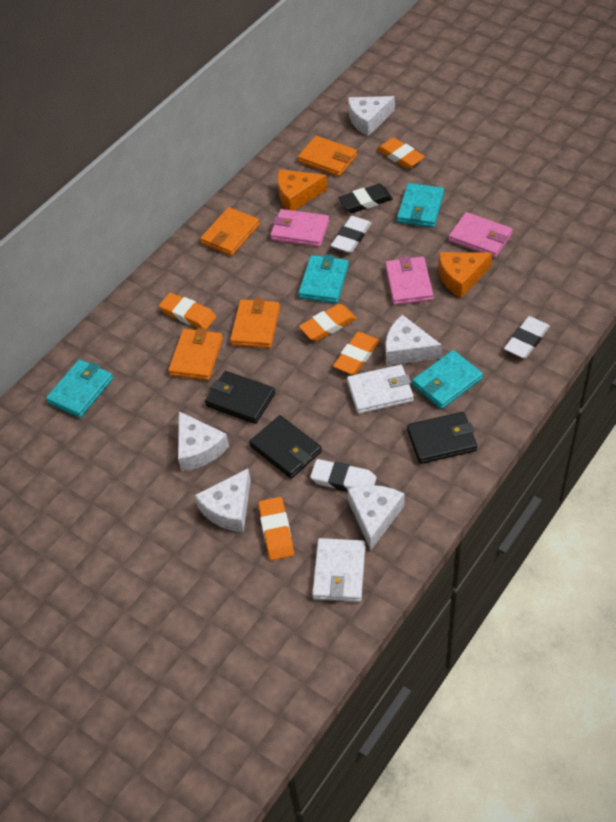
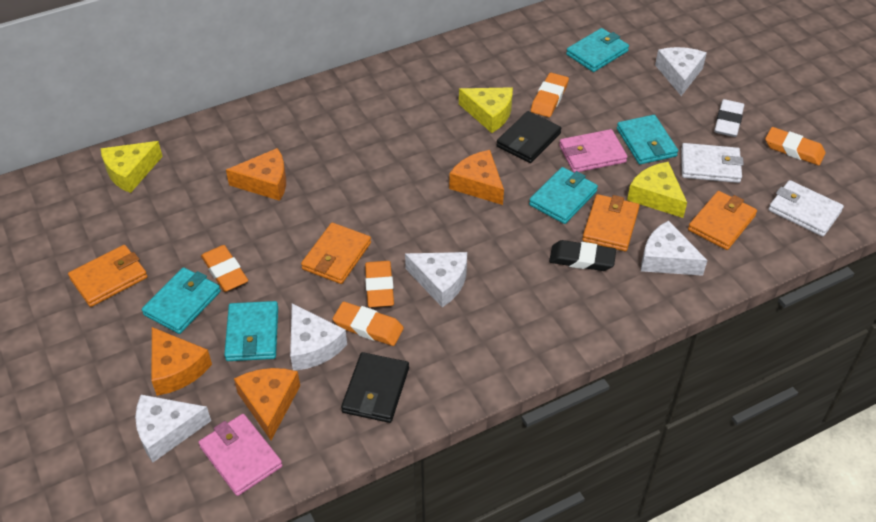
black wallet: [205,371,275,424] [249,415,322,478] [407,412,477,464] = 3 -> [341,352,409,423] [497,111,562,163] = 2
orange cheese: [277,169,327,211] [438,252,492,298] = 2 -> [151,327,212,396] [226,148,286,201] [234,368,300,440] [449,150,504,205] = 4
pink wallet: [270,209,329,247] [385,256,433,305] [448,212,512,258] = 3 -> [198,414,283,496] [559,129,627,173] = 2
turquoise wallet: [46,359,113,418] [298,254,349,303] [397,183,444,228] [412,350,483,409] = 4 -> [142,267,221,334] [224,301,278,361] [529,167,598,224] [566,28,629,72] [617,115,678,165] = 5
white eraser: [310,459,377,492] [331,216,372,253] [504,316,550,359] = 3 -> [714,99,744,137] = 1
yellow cheese: none = 0 -> [101,141,163,193] [459,87,513,133] [627,162,687,218] = 3

